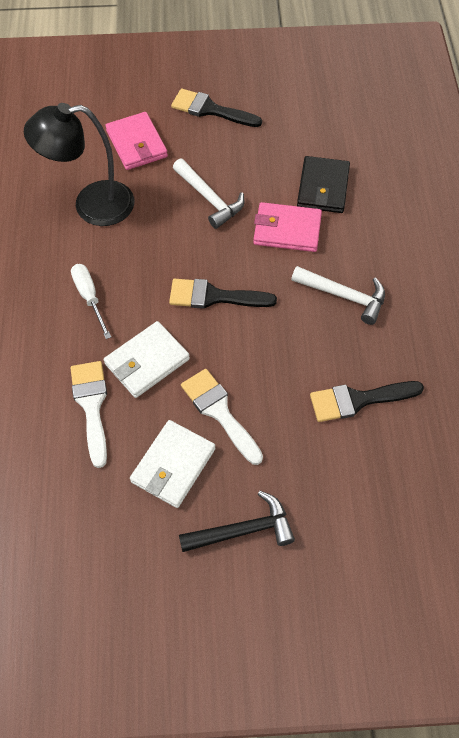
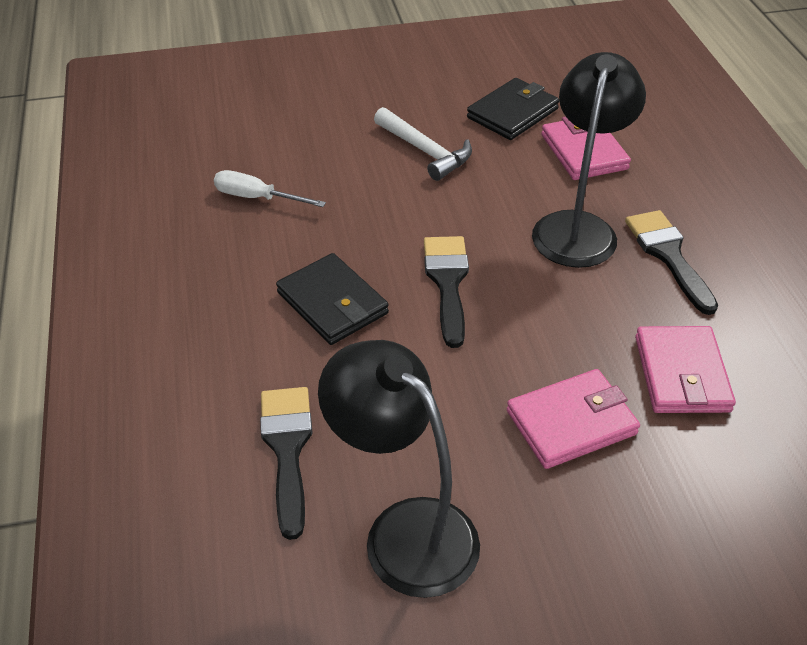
black hammer: [179,491,295,552] = 1 -> none = 0
black lamp: [24,103,134,226] = 1 -> [318,340,480,598] [532,52,646,268] = 2
black wallet: [297,156,350,213] = 1 -> [276,253,389,345] [467,78,559,140] = 2
pink wallet: [105,112,168,170] [253,202,322,252] = 2 -> [507,369,640,469] [541,117,631,180] [635,326,736,413] = 3
white brush: [70,361,107,468] [181,369,263,465] = 2 -> none = 0
white hammer: [173,159,244,229] [291,266,385,325] = 2 -> [374,107,472,181] = 1
white wallet: [104,321,190,398] [130,420,215,508] = 2 -> none = 0

